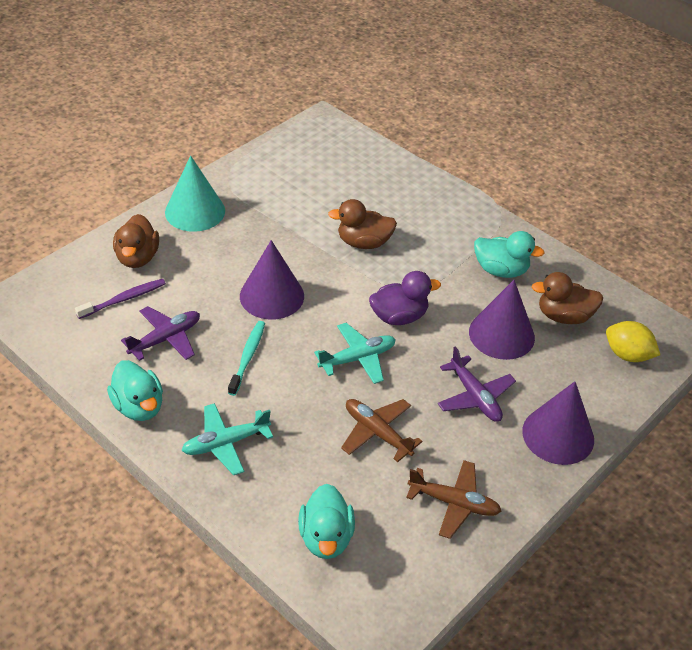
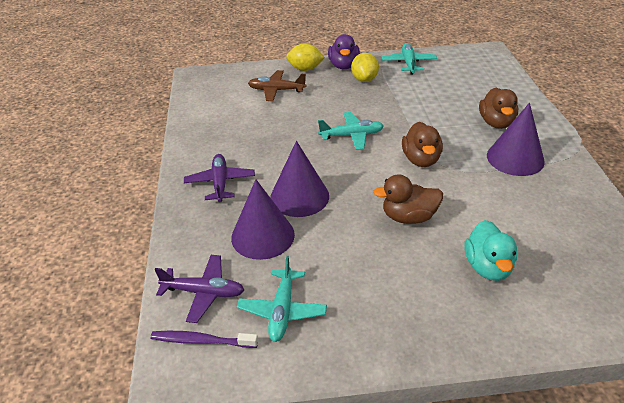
brown plane: [341,399,422,462] [406,460,501,539] = 2 -> [248,70,306,101] = 1
turquoise cone: [165,156,225,232] = 1 -> none = 0
turquoise duck: [107,360,163,421] [298,484,355,559] [474,231,545,278] = 3 -> [464,220,517,281] = 1
turquoise plane: [181,403,273,475] [314,323,396,384] = 2 -> [237,256,327,342] [318,112,384,150] [382,43,437,74] = 3
turquoise toothbrush: [228,321,265,396] = 1 -> none = 0
yellow lemon: [606,321,660,362] = 1 -> [286,43,325,71] [351,53,379,82] = 2

